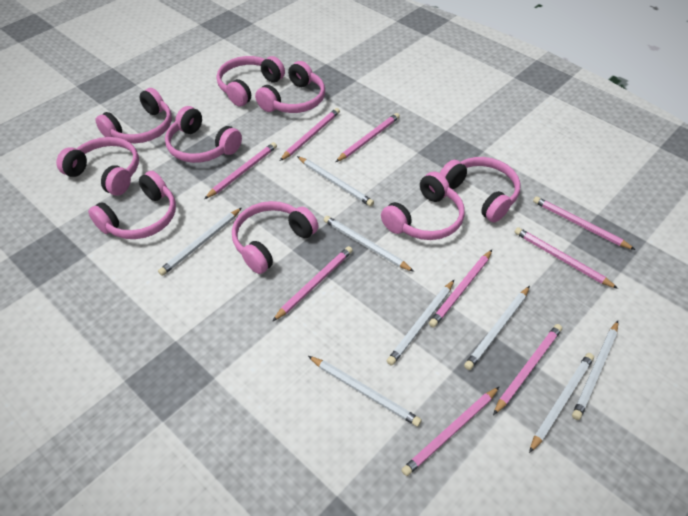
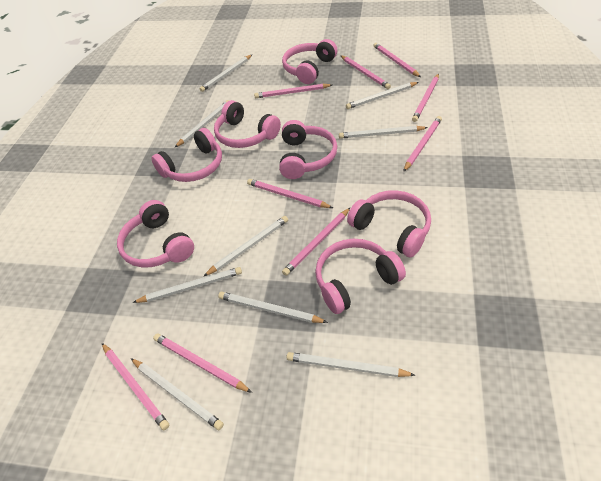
pink headphones: [56,137,139,196] [88,171,176,239] [95,88,172,143] [165,106,242,163] [217,56,285,106] [232,201,319,274] [255,61,325,113] [381,172,465,240] [440,157,521,222] = 9 -> [117,200,194,268] [151,128,222,182] [214,100,281,148] [279,120,337,179] [282,39,337,84] [315,239,406,314] [347,190,431,257] = 7
white pencil: [158,208,242,276] [297,156,374,206] [308,356,422,427] [324,216,414,272] [387,280,454,366] [464,286,530,370] [529,353,594,453] [572,321,618,420] = 8 -> [131,358,224,430] [132,267,242,303] [174,100,229,148] [199,55,252,92] [203,216,288,277] [218,292,328,323] [286,352,415,377] [339,126,428,139] [346,82,419,109] = 9

